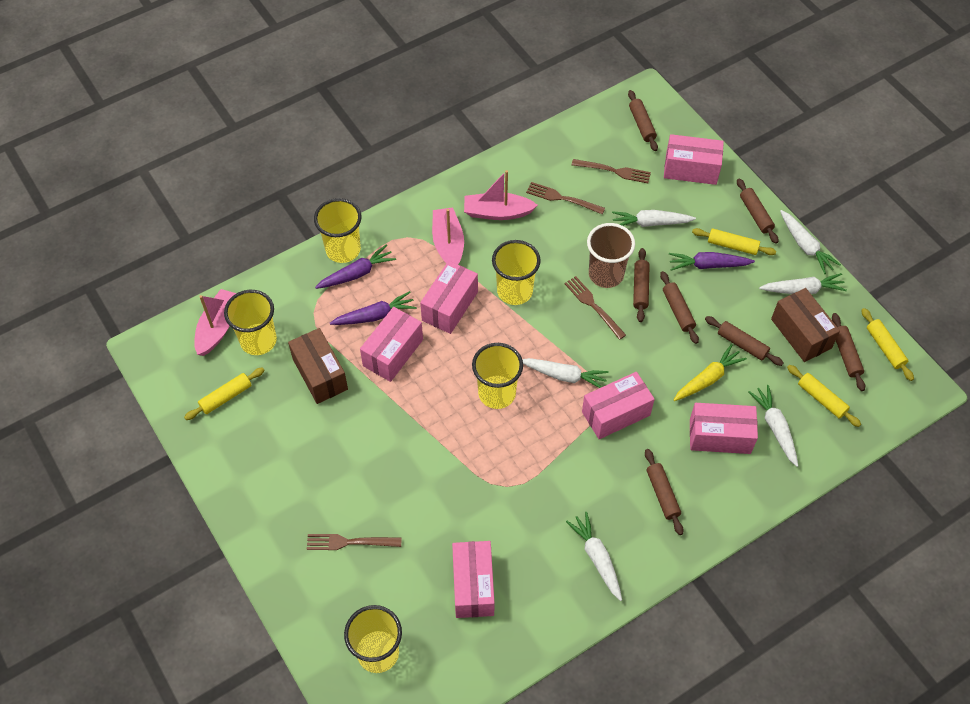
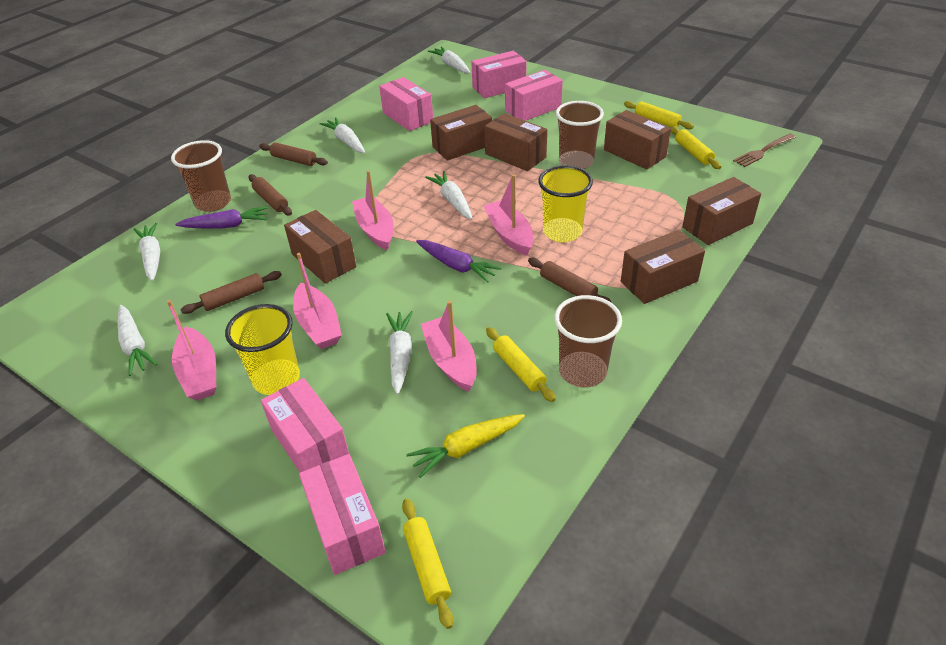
brown box: [288,328,348,404] [771,288,840,362] = 2 -> [284,210,356,284] [430,105,492,161] [484,113,547,171] [604,110,671,169] [621,230,705,304] [682,177,761,245] = 6
brown cup: [587,223,635,288] = 1 -> [171,140,231,212] [554,295,622,387] [556,101,604,169] = 3
brown fork: [307,534,402,550] [526,182,605,214] [564,276,626,340] [572,159,651,183] = 4 -> [733,134,796,167] = 1
brown rolling pin: [628,90,658,151] [633,248,650,322] [645,449,684,535] [660,271,699,344] [705,316,783,366] [737,178,778,244] [832,313,865,391] = 7 -> [181,271,282,314] [249,174,292,216] [259,142,328,166] [528,258,612,303] = 4
pink boat: [194,289,237,356] [432,207,464,264] [464,170,538,220] = 3 -> [167,300,216,400] [293,253,342,349] [352,171,394,250] [421,301,477,392] [483,174,534,256] = 5
pink box: [360,307,423,382] [420,261,478,334] [452,541,495,618] [582,372,655,439] [664,134,724,185] [690,403,758,454] = 6 -> [261,378,349,472] [299,454,386,575] [379,77,433,131] [471,51,527,98] [505,70,563,121] = 5
purple carrot: [315,245,396,289] [330,291,416,325] [669,252,755,270] = 3 -> [175,207,268,228] [416,240,501,283] = 2
yellow cup: [224,290,277,355] [314,198,361,263] [344,605,402,673] [472,343,523,409] [492,240,541,305] = 5 -> [225,304,300,395] [538,165,593,242] = 2

